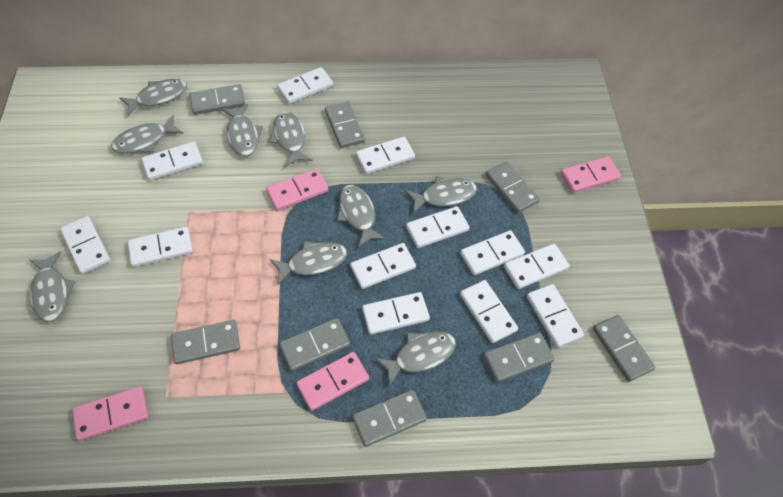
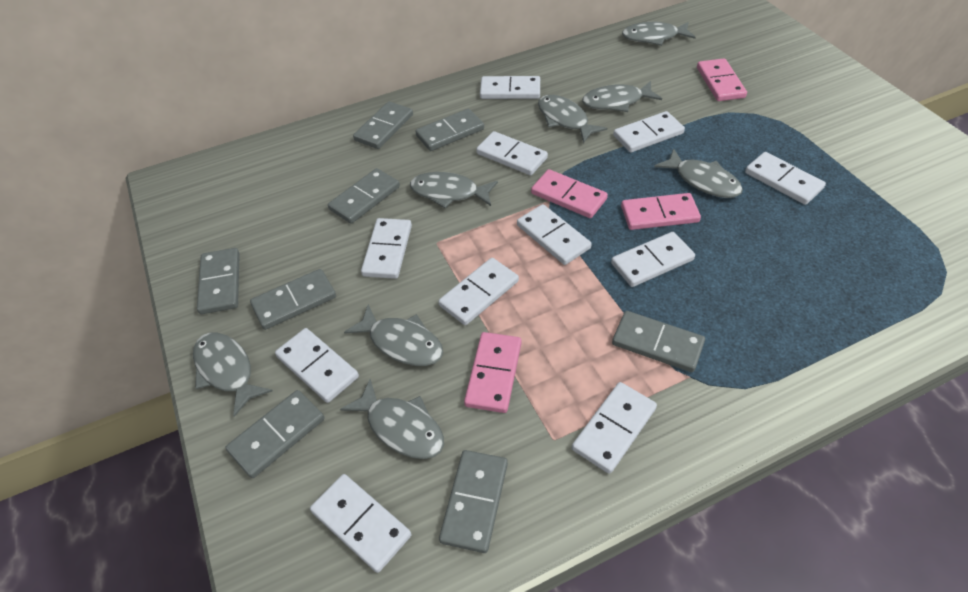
grey fish: [29,251,75,322] [112,115,183,153] [119,79,187,116] [222,104,263,156] [269,112,312,167] [270,241,347,285] [337,185,386,247] [375,331,456,387] [405,176,477,213] = 9 -> [193,333,272,417] [340,379,444,459] [344,304,443,366] [410,172,498,208] [538,95,607,143] [582,81,662,112] [622,22,696,46] [654,148,743,198] = 8
white domino: [60,216,110,274] [128,227,193,267] [141,141,203,180] [277,67,333,104] [350,243,416,289] [356,137,415,174] [362,292,430,335] [406,206,470,248] [460,230,525,275] [460,280,518,343] [504,244,569,289] [527,284,584,348] = 12 -> [275,328,359,403] [310,474,411,573] [361,218,412,279] [438,258,519,325] [476,131,548,175] [480,76,540,99] [517,204,591,265] [572,382,657,474] [611,232,695,287] [613,111,685,153] [745,152,826,205] = 11

